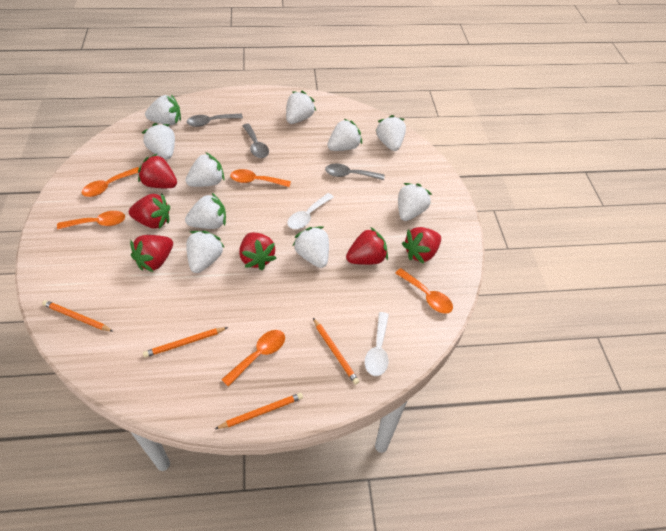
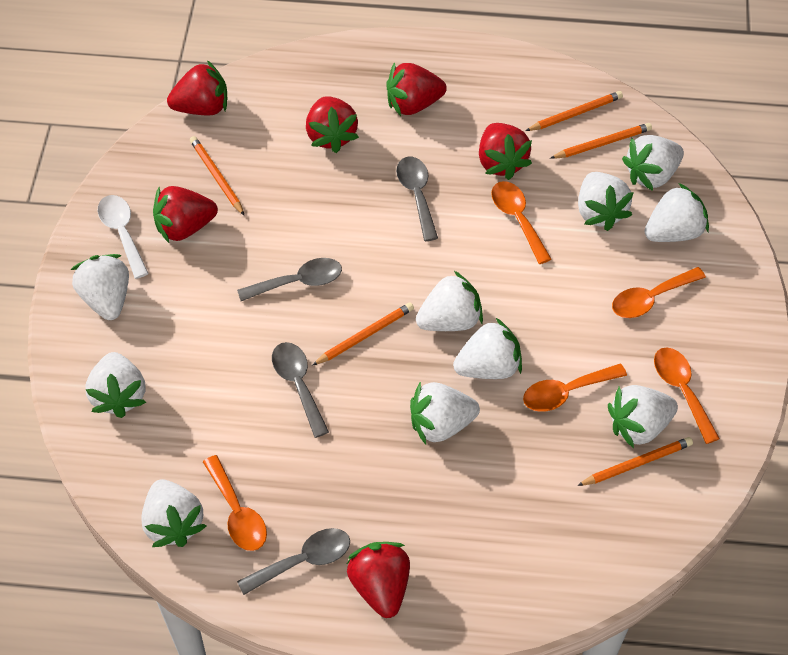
grey spoon: [186,114,243,127] [243,124,269,158] [325,164,384,180] = 3 -> [237,258,342,301] [237,528,350,595] [272,342,329,438] [396,157,438,241] = 4
orange pencil: [42,300,114,332] [143,327,228,358] [215,393,303,429] [313,318,359,385] = 4 -> [190,136,245,216] [312,302,414,366] [526,91,623,131] [550,123,652,159] [577,437,693,486] = 5
white spoon: [287,193,334,229] [365,312,389,376] = 2 -> [98,195,149,279] = 1

